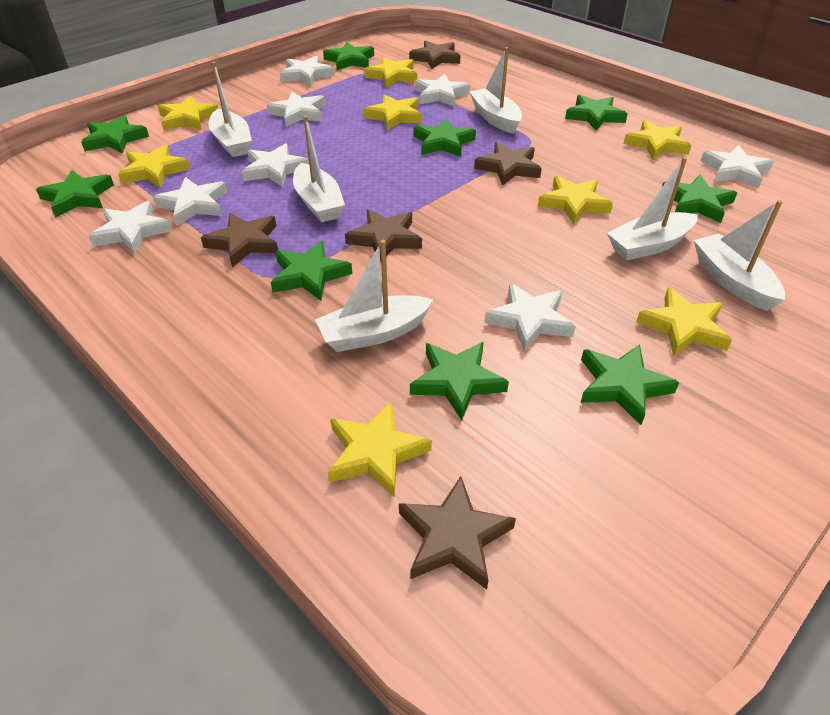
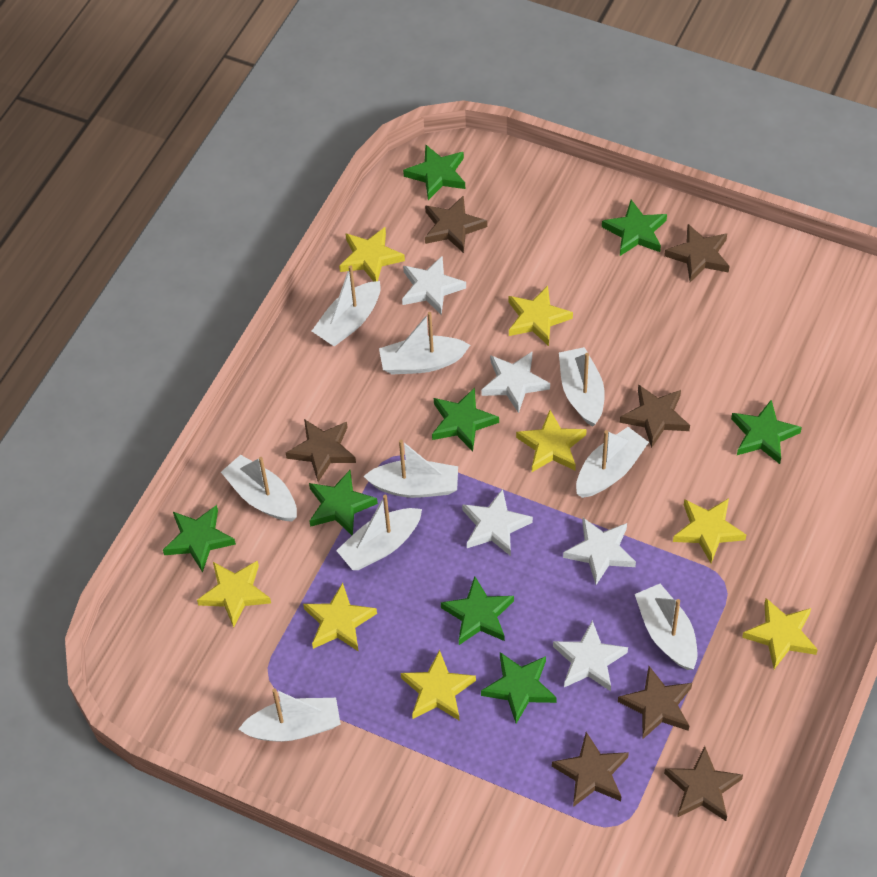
brown star: [201,213,278,267] [345,209,422,262] [399,476,516,590] [409,40,461,69] [474,142,542,186] = 5 -> [286,419,356,482] [425,195,487,253] [552,732,629,807] [618,666,692,740] [620,384,690,448] [664,224,730,282] [664,746,743,821] = 7
green star: [36,170,114,217] [81,115,149,154] [271,241,352,301] [323,42,374,70] [410,342,509,421] [414,118,476,157] [565,95,628,131] [581,344,679,425] [662,175,737,223] = 9 -> [163,505,236,573] [309,470,378,535] [403,145,465,200] [432,388,499,452] [441,576,514,645] [481,652,557,724] [602,200,667,256] [731,399,802,464] = 8
white boat: [209,62,252,157] [293,115,345,222] [315,240,434,352] [470,47,522,134] [607,157,698,261] [694,200,785,311] = 6 -> [221,455,297,521] [238,688,341,741] [312,265,381,347] [336,495,422,570] [364,440,458,498] [379,312,470,375] [559,347,605,427] [576,427,649,498] [635,584,697,670] = 9
white star: [89,201,172,253] [153,177,227,226] [242,143,309,187] [267,92,325,127] [280,56,334,86] [415,74,470,107] [484,283,576,352] [701,145,774,189] = 8 -> [402,256,466,315] [462,489,533,556] [481,352,550,413] [553,620,628,691] [563,518,636,585] = 5

